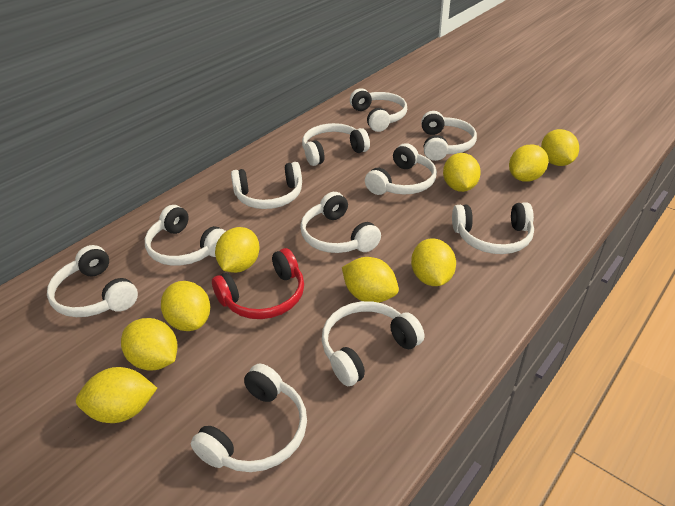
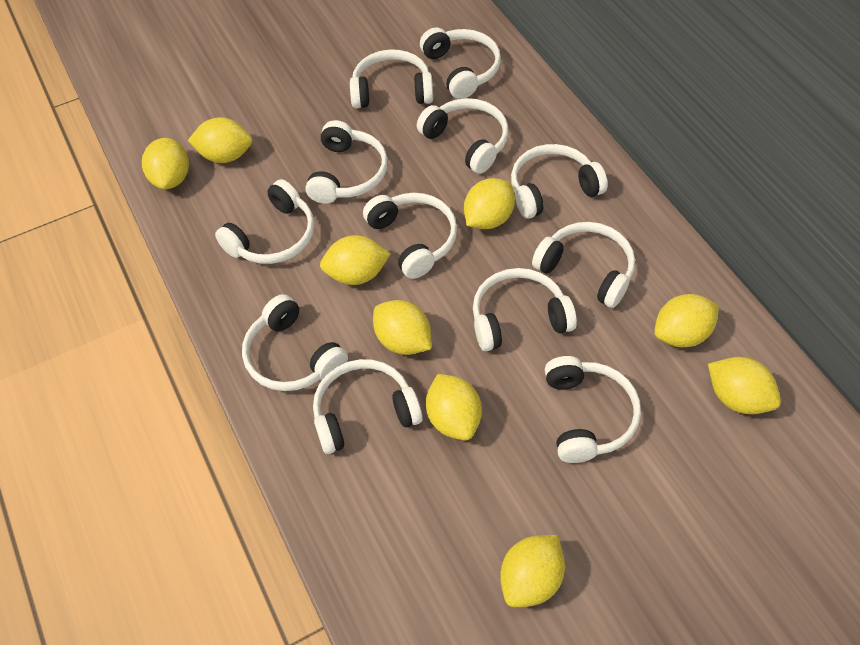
red headphones: [212,248,304,319] = 1 -> none = 0
white headphones: [47,245,138,317] [145,205,226,266] [191,364,307,472] [231,162,302,209] [300,192,381,253] [302,123,370,166] [322,301,424,386] [350,88,407,132] [365,143,437,195] [421,111,477,161] [452,202,534,254] = 11 -> [215,179,314,264] [242,294,348,391] [305,120,388,204] [313,359,423,454] [350,50,433,109] [363,193,457,279] [417,98,509,174] [420,27,501,99] [473,268,577,351] [511,144,608,219] [532,222,635,308] [545,356,641,463] = 12

